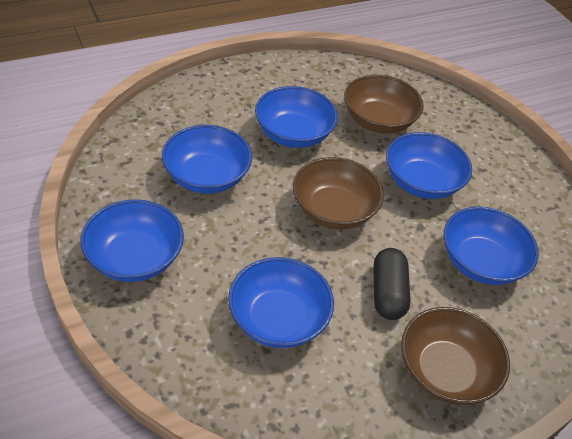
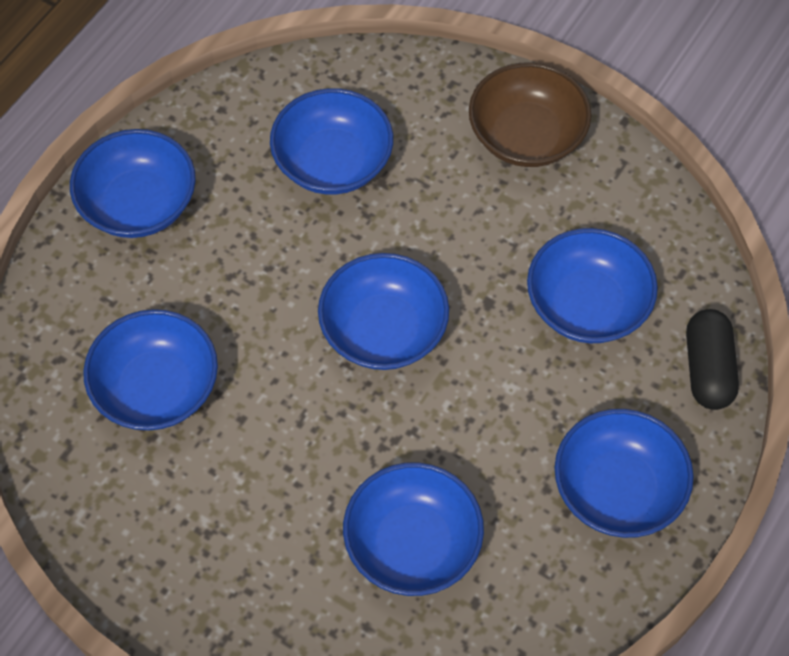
blue bowl: [81,199,184,282] [162,125,252,194] [228,257,334,348] [255,86,338,148] [386,132,472,199] [444,207,539,285] = 6 -> [70,129,196,238] [83,309,218,430] [270,88,393,195] [318,253,449,370] [343,462,484,596] [527,228,658,343] [555,409,694,538] = 7
brown bowl: [293,157,384,229] [344,75,424,134] [401,307,510,405] = 3 -> [469,62,591,167] = 1

